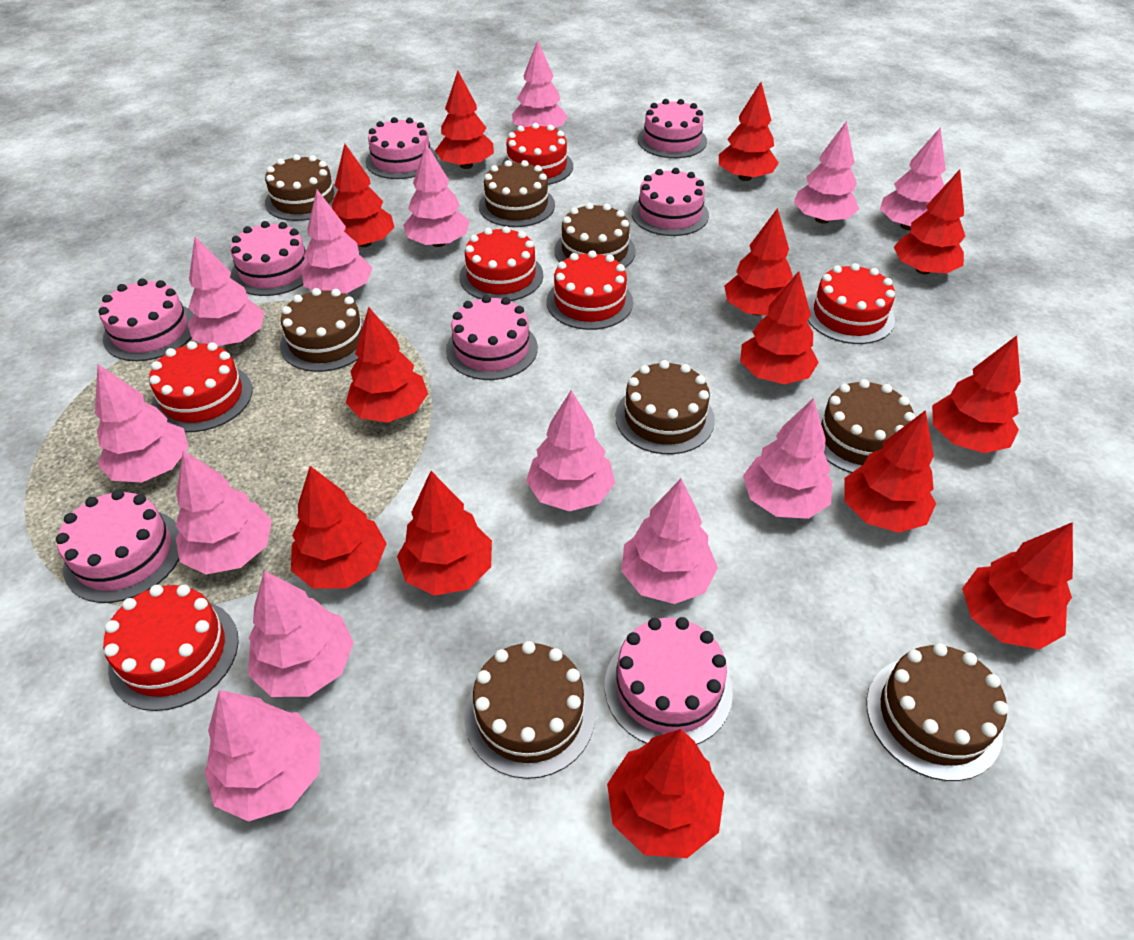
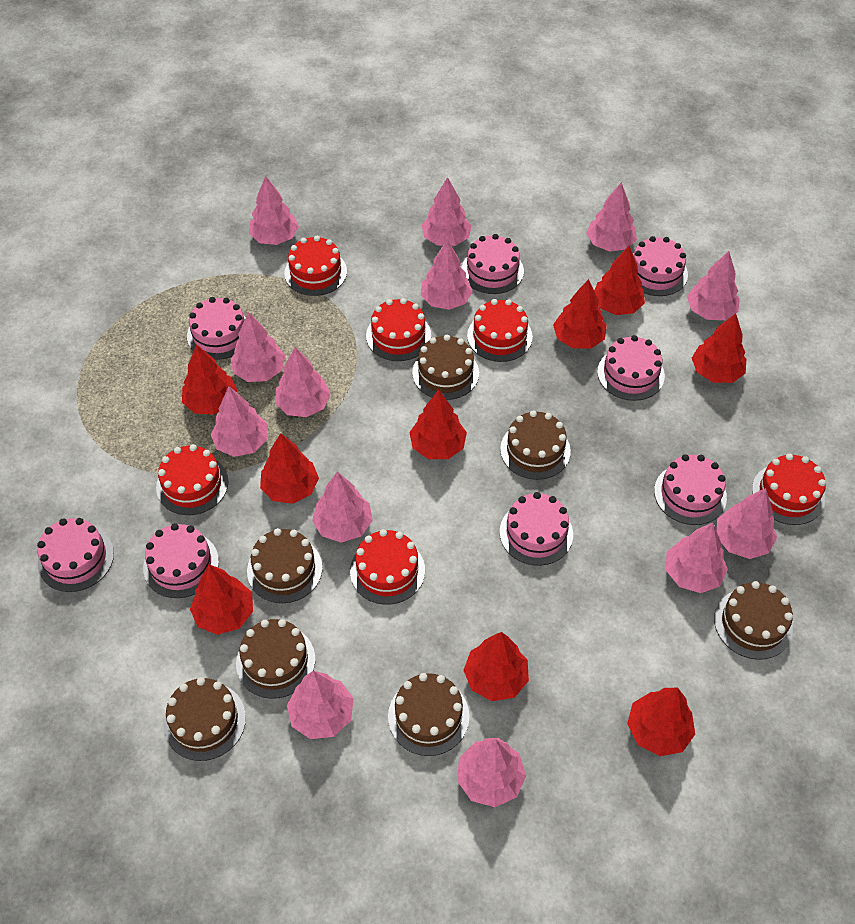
brown cake: [265,154,338,221] [280,288,364,372] [465,641,595,779] [479,160,555,227] [554,203,636,268] [616,360,715,454] [818,379,915,473] [866,643,1009,781] = 8 -> [164,677,246,761] [236,619,315,699] [247,528,323,603] [388,673,469,756] [412,335,479,400] [500,410,571,480] [714,581,793,660] = 7
red tree: [291,466,387,589] [332,144,395,247] [346,307,428,423] [397,471,492,596] [435,71,494,169] [607,729,724,858] [719,82,779,181] [724,208,793,315] [740,271,819,384] [844,410,936,533] [894,170,965,275] [932,335,1021,453] [962,522,1073,649] = 13 -> [182,344,237,415] [190,564,253,635] [260,433,319,504] [409,390,467,459] [463,632,529,701] [553,279,607,349] [594,246,645,315] [627,688,695,756] [692,313,746,383] = 9

